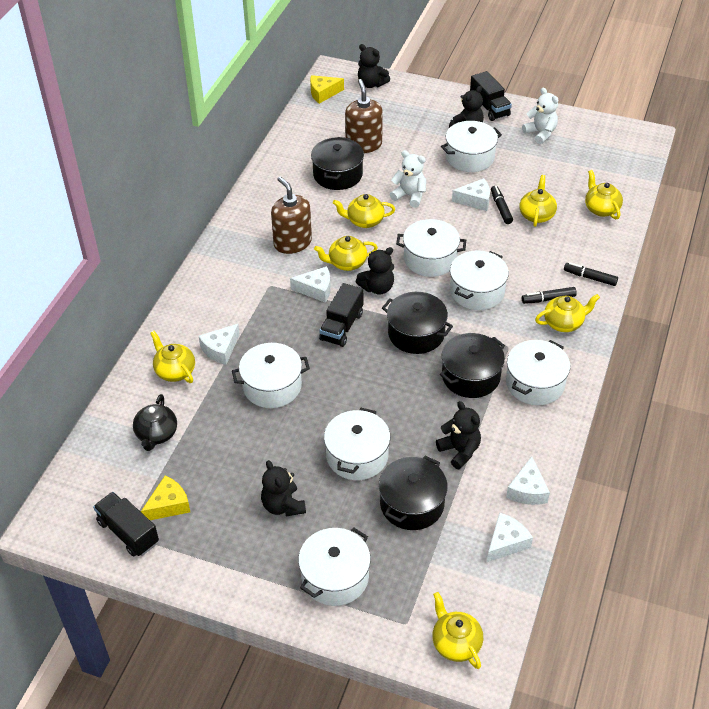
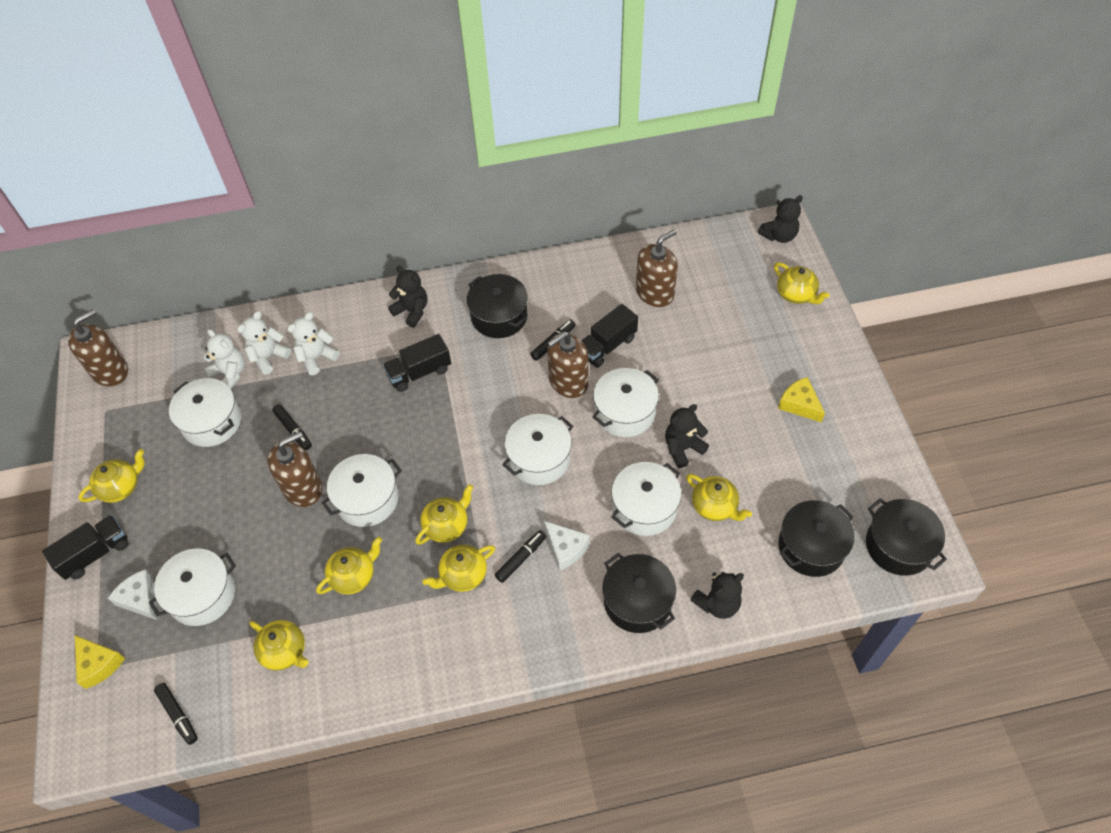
black marker: [491,186,513,224] [522,287,577,304] [564,262,618,286] = 3 -> [154,683,198,745] [272,404,312,450] [495,530,546,583] [530,320,576,361] = 4
black teapot: [133,394,177,451] = 1 -> none = 0
black teddy bear: [261,460,306,516] [355,247,394,295] [358,44,390,88] [436,401,481,469] [449,86,484,128] = 5 -> [388,266,427,328] [665,404,709,468] [690,572,744,619] [758,195,803,243] = 4
brown soap dispenser: [271,176,312,254] [345,79,383,153] = 2 -> [68,309,128,386] [268,431,322,507] [547,331,589,398] [636,229,678,307] = 4
white cheese: [199,324,240,365] [290,266,331,303] [452,178,490,211] [487,512,533,562] [506,456,550,505] = 5 -> [108,569,158,620] [544,521,590,571] = 2
white pot: [232,343,310,408] [298,528,371,606] [324,408,390,480] [396,219,466,277] [441,121,502,172] [450,250,509,310] [506,340,570,405] = 7 -> [149,549,236,626] [169,378,241,447] [322,454,402,527] [502,414,573,485] [592,368,659,437] [611,462,681,536] = 6
white teddy bear: [390,150,426,208] [522,88,558,144] = 2 -> [204,329,245,389] [237,311,291,375] [287,312,339,375] = 3

